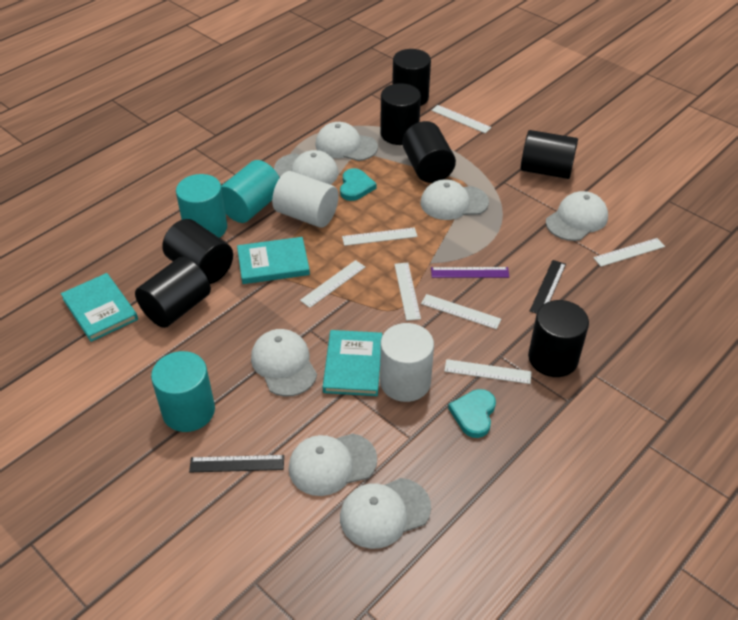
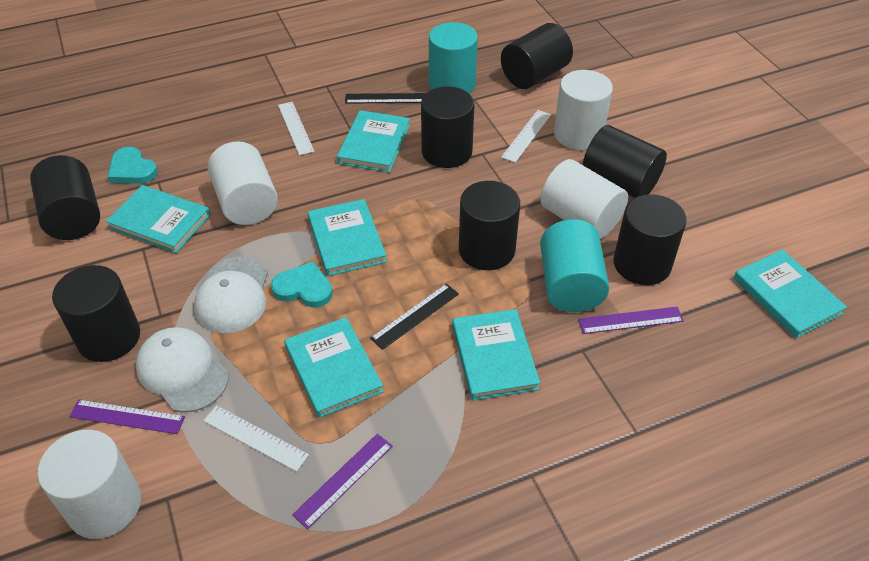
purple ruler: [431,267,509,278] = 1 -> [69,399,185,434] [292,434,393,529] [578,307,684,334] = 3
turquoise book: [61,273,138,342] [237,237,310,284] [323,330,382,396] = 3 -> [106,185,210,253] [284,317,384,418] [308,199,387,276] [337,110,410,173] [452,309,540,401] [734,249,847,338] = 6
turquoise cylinder: [151,351,215,432] [176,174,227,238] [221,160,279,223] = 3 -> [429,22,478,94] [540,219,609,312] = 2
white cap: [251,329,317,396] [274,150,338,184] [289,433,377,496] [316,122,378,161] [340,478,431,549] [421,179,489,220] [546,191,608,241] = 7 -> [136,327,229,413] [194,257,268,333] = 2
white cylinder: [272,171,338,228] [380,323,434,402] = 2 -> [38,430,141,539] [208,141,278,225] [540,159,628,239] [554,70,613,150] = 4
white ruler: [300,260,365,308] [342,227,418,246] [394,263,421,321] [421,294,501,329] [431,105,492,133] [444,359,531,384] [593,238,665,267] = 7 -> [203,405,309,472] [278,102,315,155] [501,110,551,163] = 3

